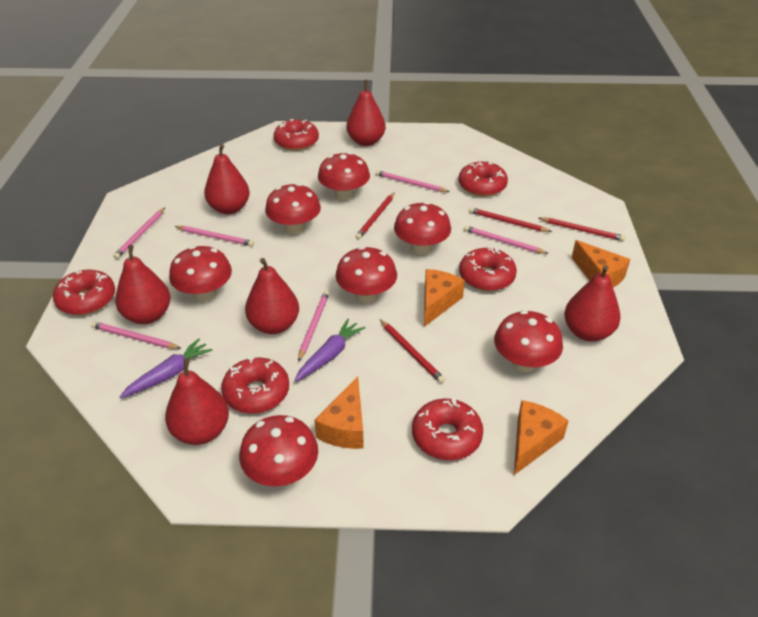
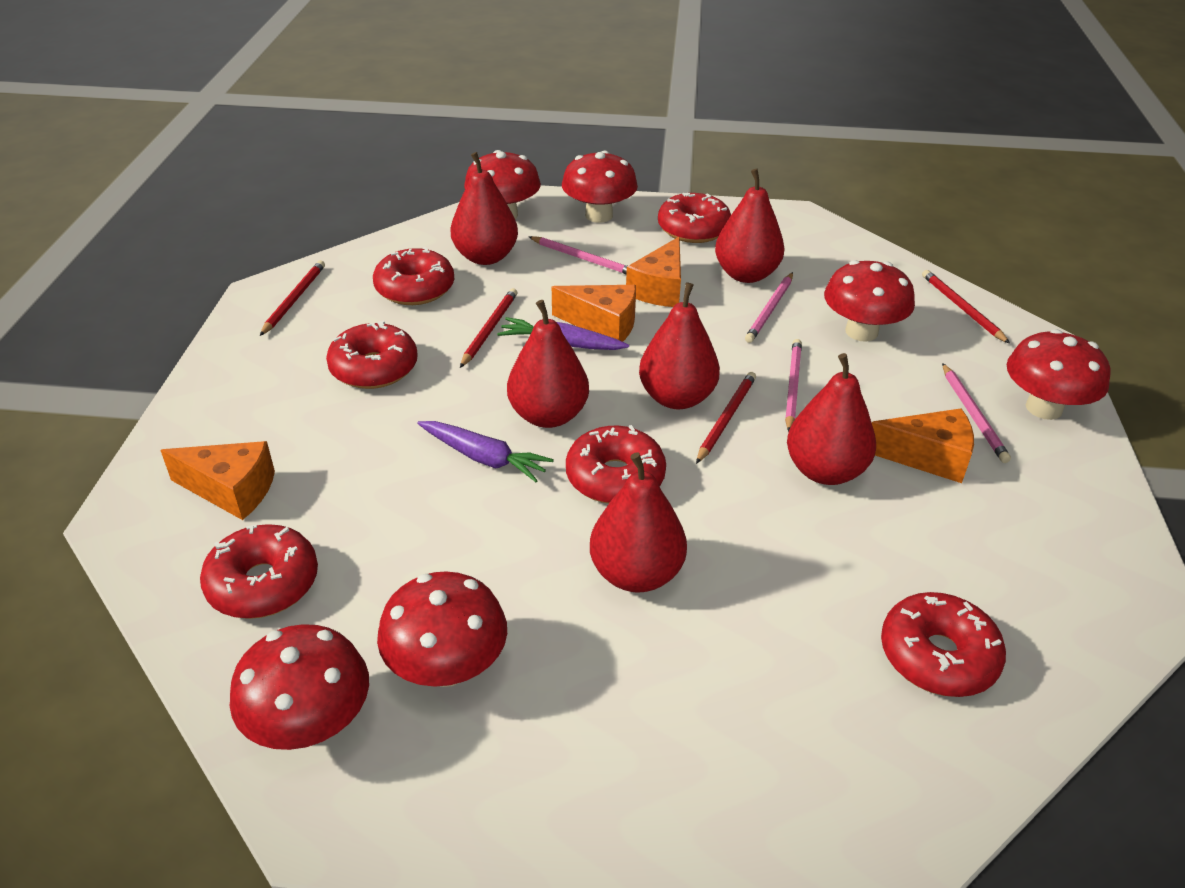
pink pencil: [91,322,181,349] [113,208,165,259] [175,226,254,246] [298,291,329,362] [376,170,450,192] [464,226,549,254] = 6 -> [529,236,627,274] [745,272,793,343] [785,339,802,432] [942,363,1011,463] = 4
red mushroom: [169,246,232,302] [239,415,318,487] [265,183,321,235] [318,152,370,201] [336,246,397,303] [394,202,451,255] [494,310,563,372] = 7 -> [230,624,369,750] [377,571,507,687] [464,150,541,219] [562,151,638,223] [824,260,915,342] [1006,329,1111,420] = 6

